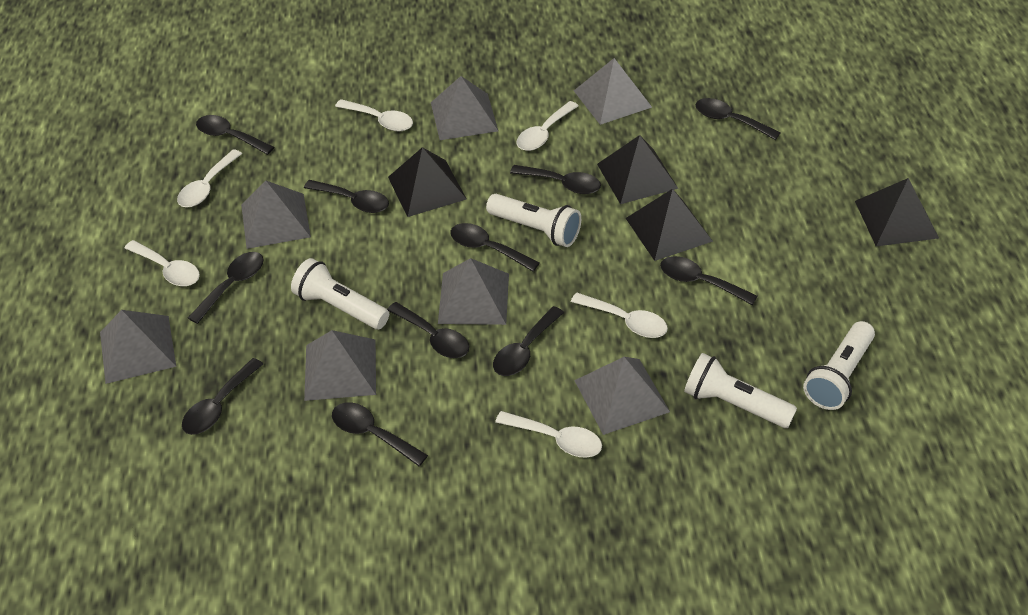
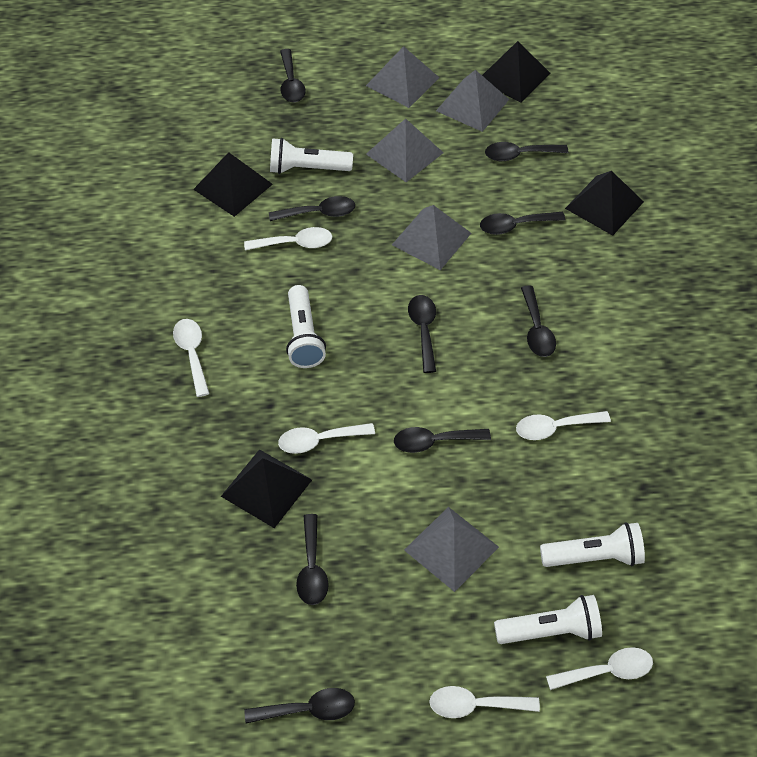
black spoon: [182,358,263,435] [188,252,263,324] [196,115,274,155] [304,180,389,213] [332,402,428,466] [387,302,469,358] [450,223,539,271] [493,306,564,376] [510,165,601,194] [660,256,757,305] [695,98,781,140] = 11 -> [244,688,355,724] [269,196,355,221] [280,49,306,102] [296,514,329,605] [394,427,491,453] [408,295,436,373] [480,212,565,235] [485,142,568,161] [521,286,556,357] = 9
grey pyramid: [100,310,176,384] [241,180,311,249] [304,330,376,401] [431,76,498,140] [438,258,509,325] [574,58,652,125] [574,357,670,435] = 7 -> [366,46,440,108] [366,118,444,182] [392,205,471,270] [404,507,499,592] [436,70,509,132] = 5

